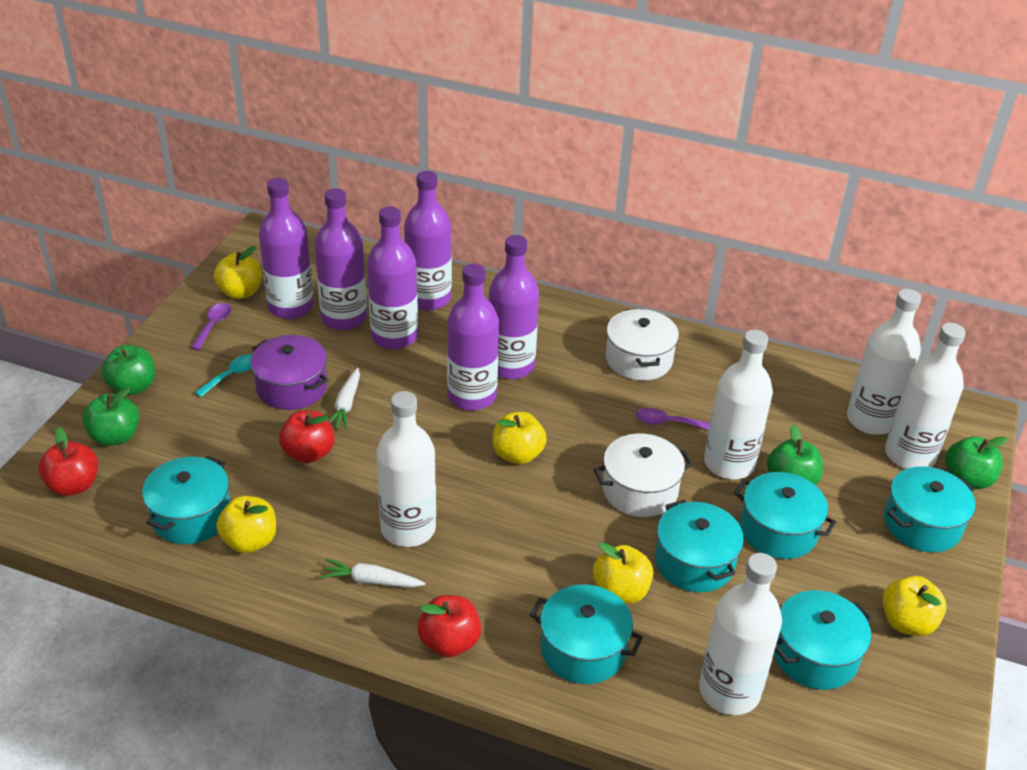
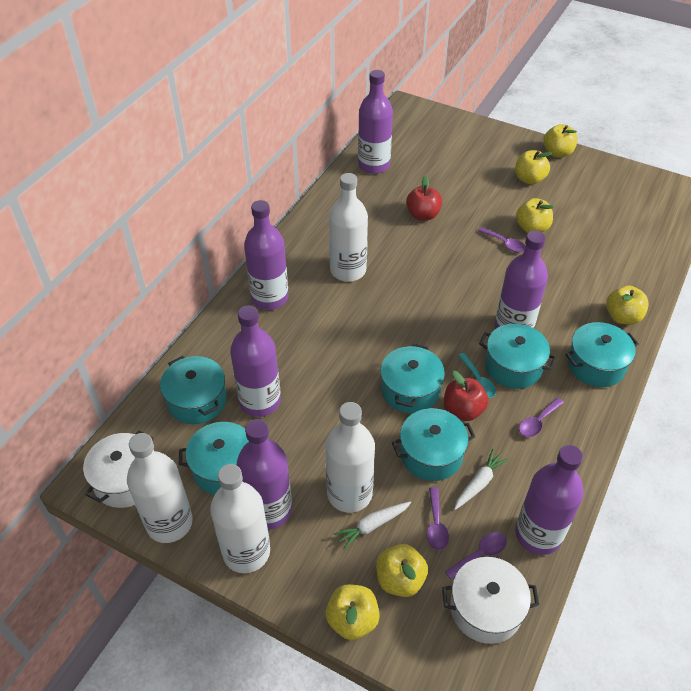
green apple: [82,387,140,446] [101,345,155,396] [767,424,823,485] [945,436,1008,489] = 4 -> none = 0
purple pot: [251,335,328,410] = 1 -> none = 0
purple spoon: [191,303,231,350] [636,408,710,430] = 2 -> [427,487,449,550] [445,532,507,580] [478,227,526,253] [519,398,564,437] = 4
red apple: [38,427,98,496] [279,410,334,463] [418,595,481,657] = 3 -> [406,176,442,221] [444,371,489,421] = 2
white bottle: [376,391,436,547] [699,553,782,715] [704,330,773,479] [847,289,921,435] [885,323,966,469] = 5 -> [127,433,193,543] [210,464,270,573] [325,402,375,513] [329,173,368,282] = 4
yellow apple: [214,246,262,299] [216,496,276,553] [493,412,547,464] [593,542,653,604] [882,576,947,636] = 5 -> [326,584,380,640] [376,544,428,597] [515,150,552,184] [516,198,554,233] [544,124,578,157] [606,286,649,325] = 6

